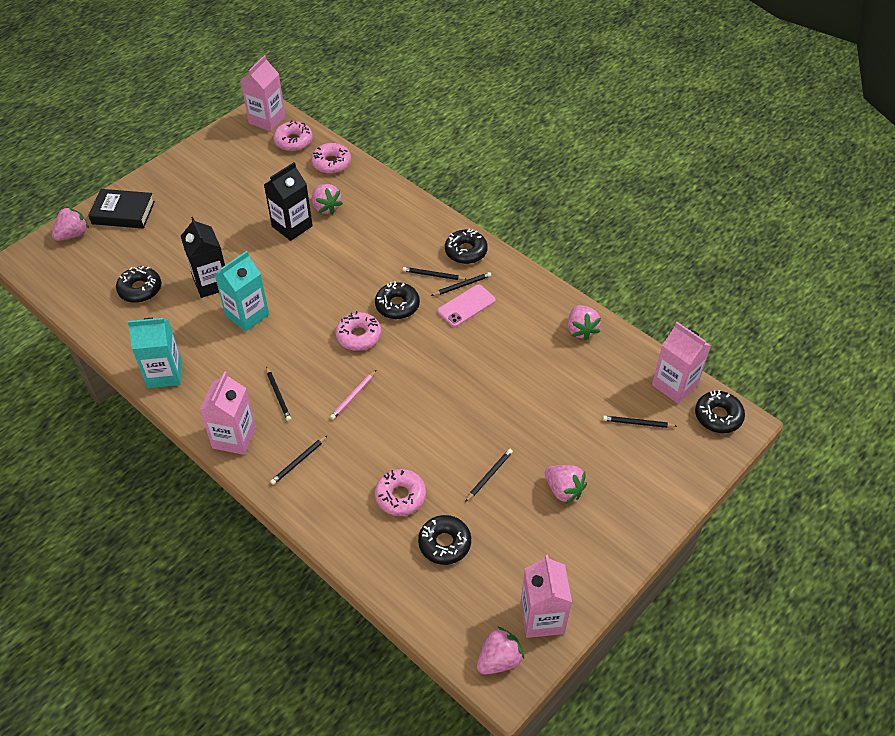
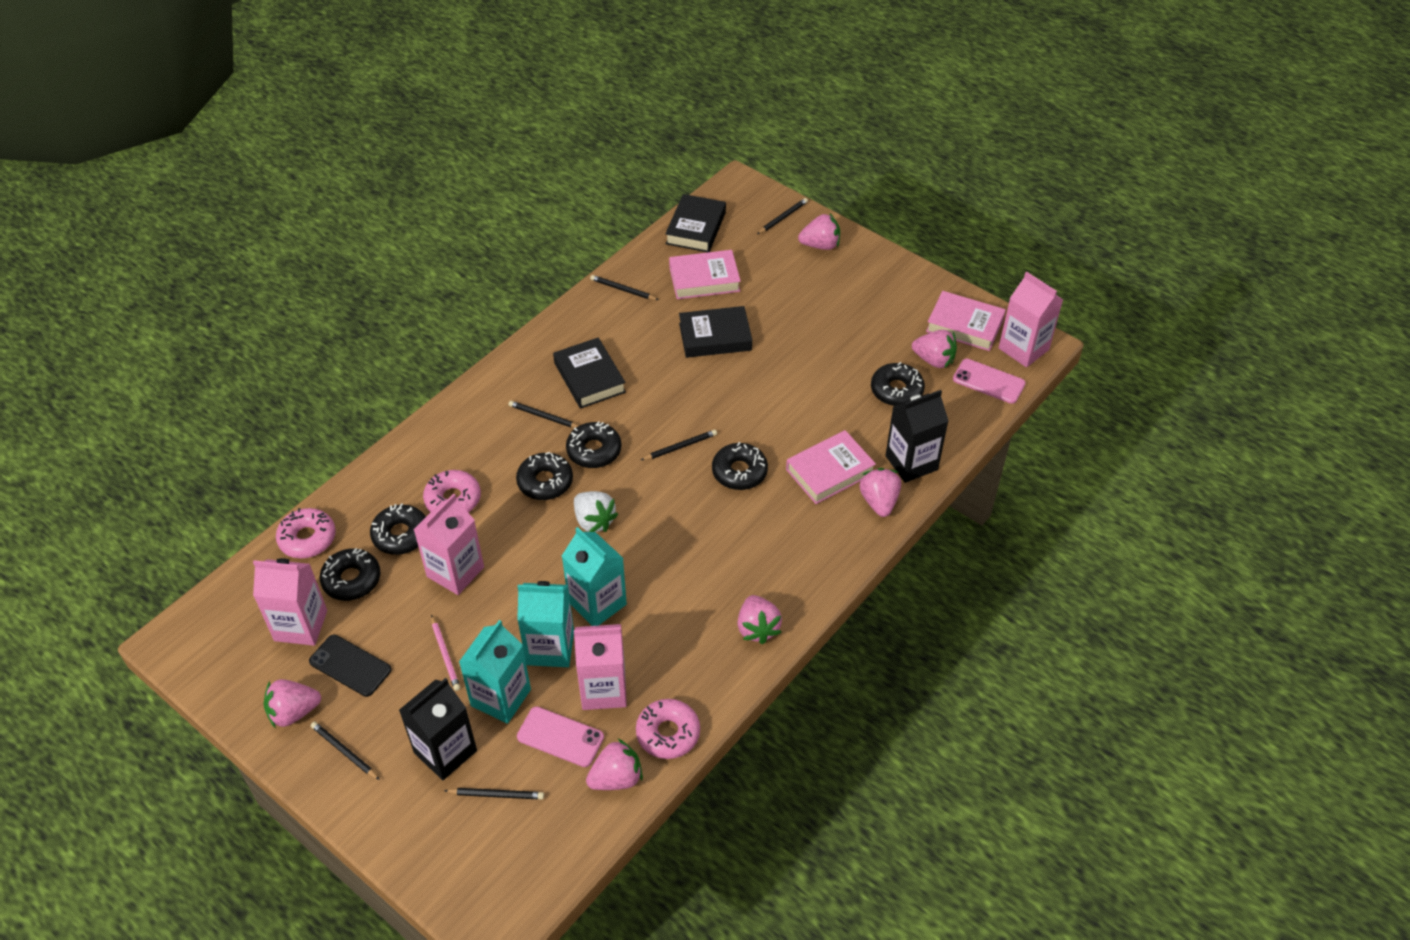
black book: [88,189,155,229] = 1 -> [553,337,626,409] [665,194,726,252] [679,306,752,358] = 3
black donut: [116,266,161,303] [375,281,420,319] [418,515,471,565] [445,229,488,264] [695,390,745,433] = 5 -> [320,548,381,601] [370,503,426,555] [516,452,573,500] [566,421,621,468] [712,442,768,490] [871,362,925,406] = 6
black phone: none = 0 -> [309,634,391,697] = 1
pink book: none = 0 -> [669,250,741,299] [786,430,876,504] [926,291,1006,351] = 3
pink donut: [273,120,313,151] [311,143,351,174] [335,311,381,351] [375,469,426,516] = 4 -> [276,508,336,559] [423,470,481,513] [636,699,700,759] = 3
pink phone: [437,284,496,327] = 1 -> [517,707,604,767] [953,359,1026,404] = 2
pink strawberry: [52,206,89,241] [312,184,343,215] [477,626,524,675] [545,465,587,504] [568,305,601,341] = 5 -> [264,679,321,728] [586,739,643,790] [737,595,782,644] [798,214,840,250] [859,468,901,517] [912,330,957,368] = 6
turquoise carton: [127,318,182,388] [215,251,269,332] = 2 -> [459,620,531,724] [517,581,574,667] [562,527,627,626] = 3
white strawberry: none = 0 -> [574,491,618,532] = 1

